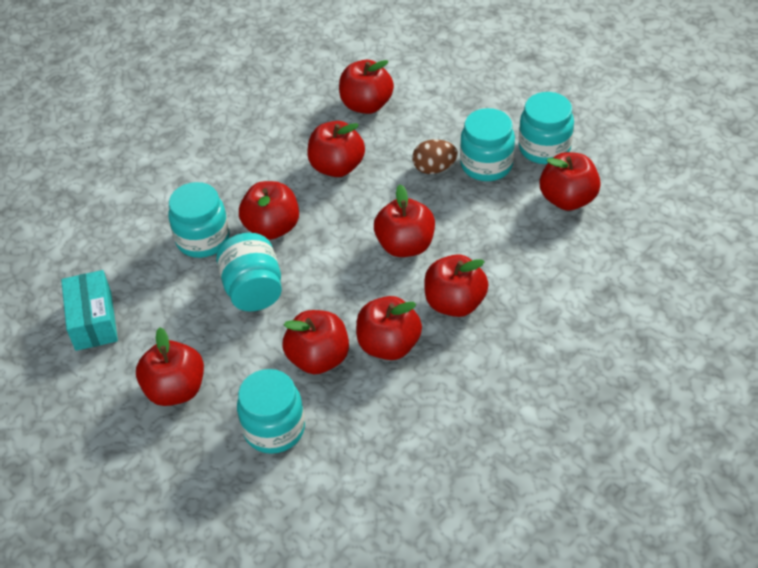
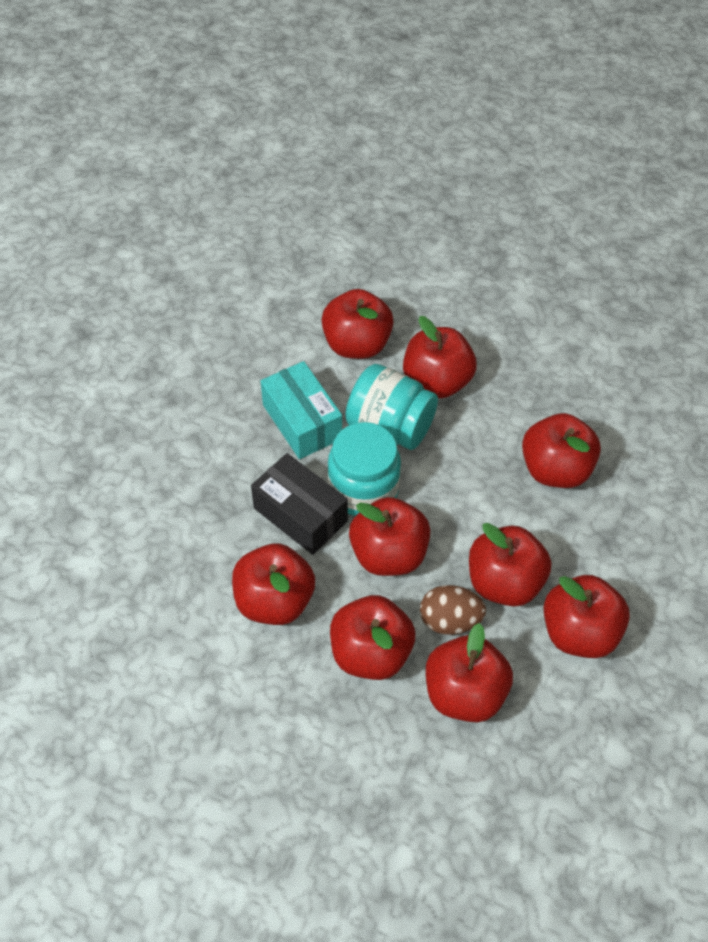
black box: none = 0 -> [251,453,348,555] = 1
turquoise jar: [168,182,230,258] [216,233,282,311] [237,369,305,454] [460,108,515,181] [519,92,574,164] = 5 -> [327,422,401,516] [345,364,438,450] = 2

